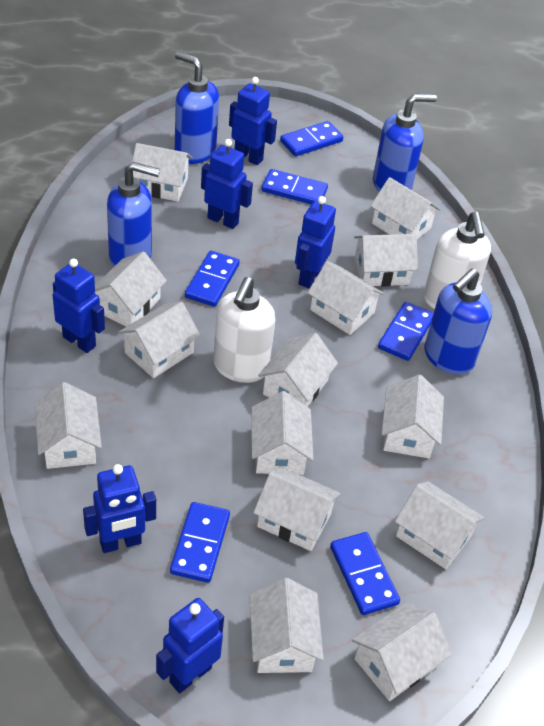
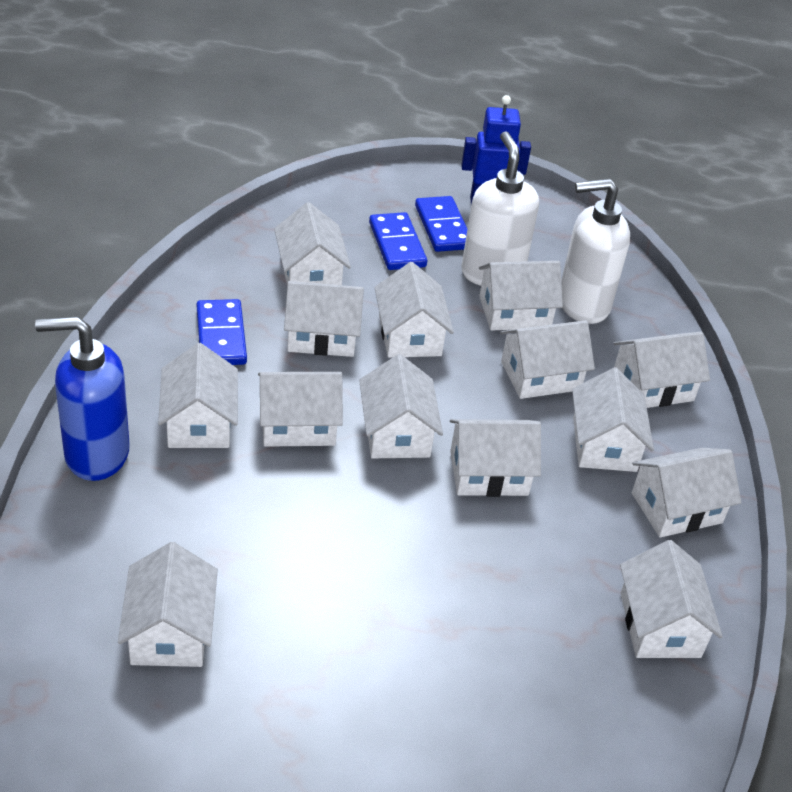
blue domino: [170,502,230,583] [185,251,240,307] [261,169,328,204] [280,121,343,156] [330,532,400,615] [378,302,433,361] = 6 -> [197,299,247,365] [369,212,427,270] [415,196,467,252] = 3
blue robot: [53,259,105,353] [83,464,156,553] [156,598,224,693] [201,139,253,229] [229,77,277,165] [295,196,336,288] = 6 -> [461,95,531,205] = 1
blue soap dispenser: [107,162,160,266] [175,51,219,164] [373,94,437,192] [425,268,492,375] = 4 -> [35,316,130,481] = 1

